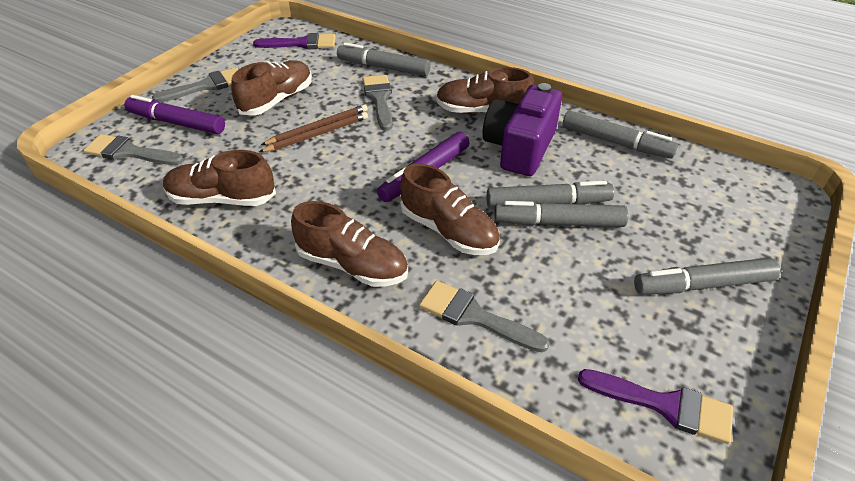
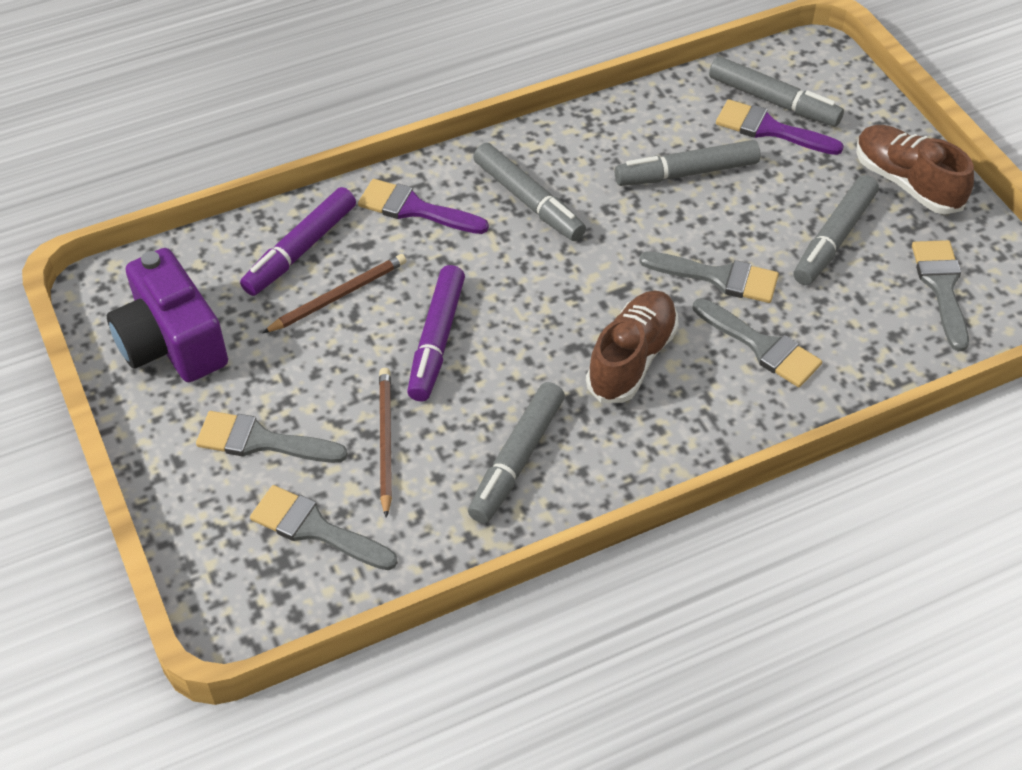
brown shoe: [163,150,276,206] [231,60,312,116] [291,201,408,287] [400,163,500,255] [436,67,534,114] = 5 -> [586,290,678,403] [856,125,974,214] = 2
grey brush: [84,134,184,165] [152,67,239,102] [362,75,393,131] [419,281,550,353] = 4 -> [196,411,348,463] [250,485,398,570] [639,251,779,303] [693,298,822,387] [912,240,969,351] = 5

